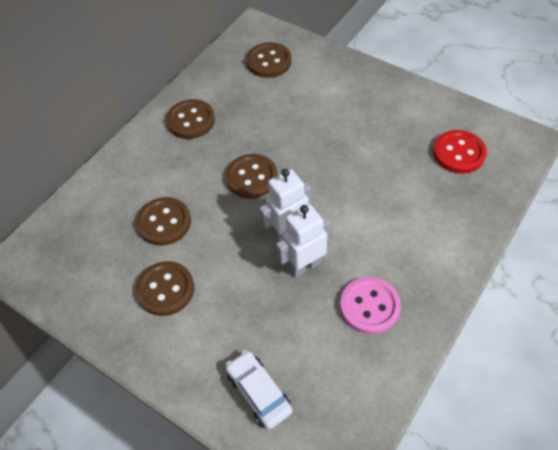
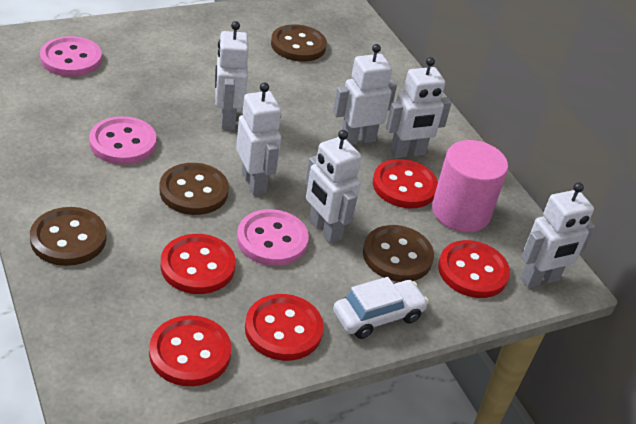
brown button: [135,261,194,316] [136,197,191,246] [166,99,215,139] [226,154,278,199] [246,42,292,78] = 5 -> [30,207,107,266] [160,163,229,215] [271,24,327,62] [363,225,434,282] = 4
pink button: [340,277,401,334] = 1 -> [40,36,102,77] [89,116,156,165] [237,209,309,266] = 3
pink cylinder: none = 0 -> [432,140,508,232] = 1
red button: [433,130,487,174] = 1 -> [149,315,231,386] [161,234,236,294] [245,294,324,361] [373,159,438,208] [438,240,510,298] = 5
white robot: [259,169,311,242] [276,204,330,278] = 2 -> [215,21,248,130] [236,82,281,195] [305,130,361,244] [333,44,397,145] [386,57,452,158] [520,182,595,288] = 6

